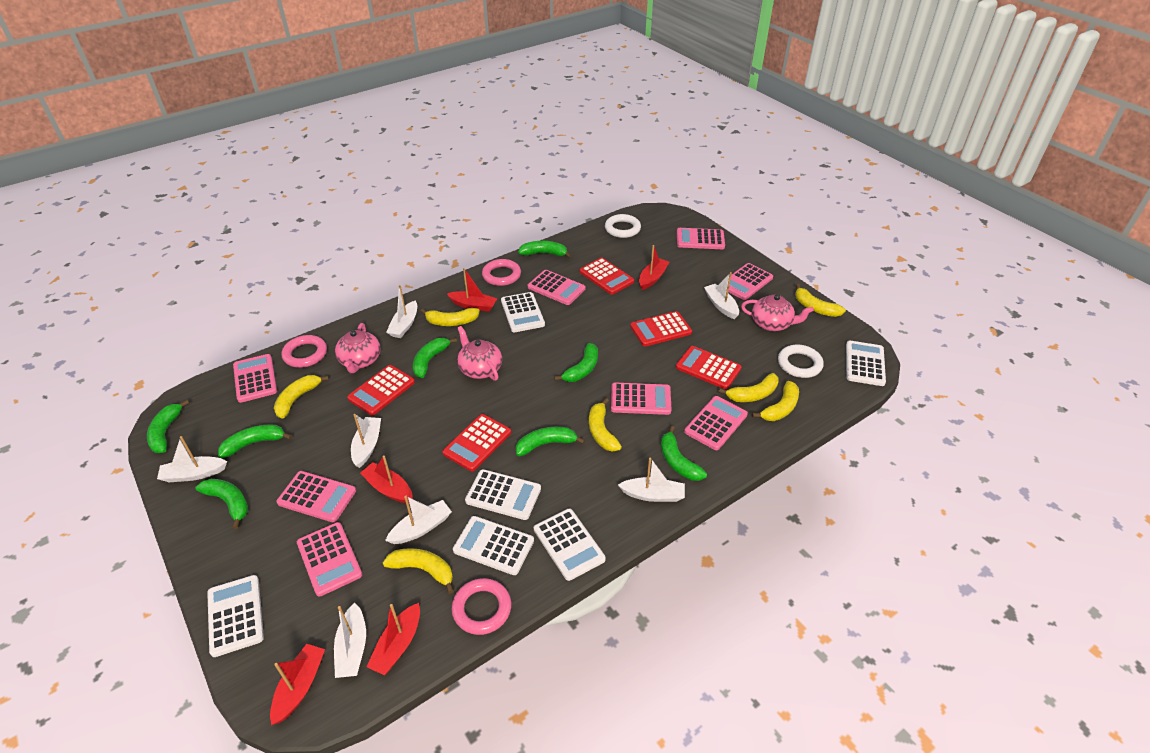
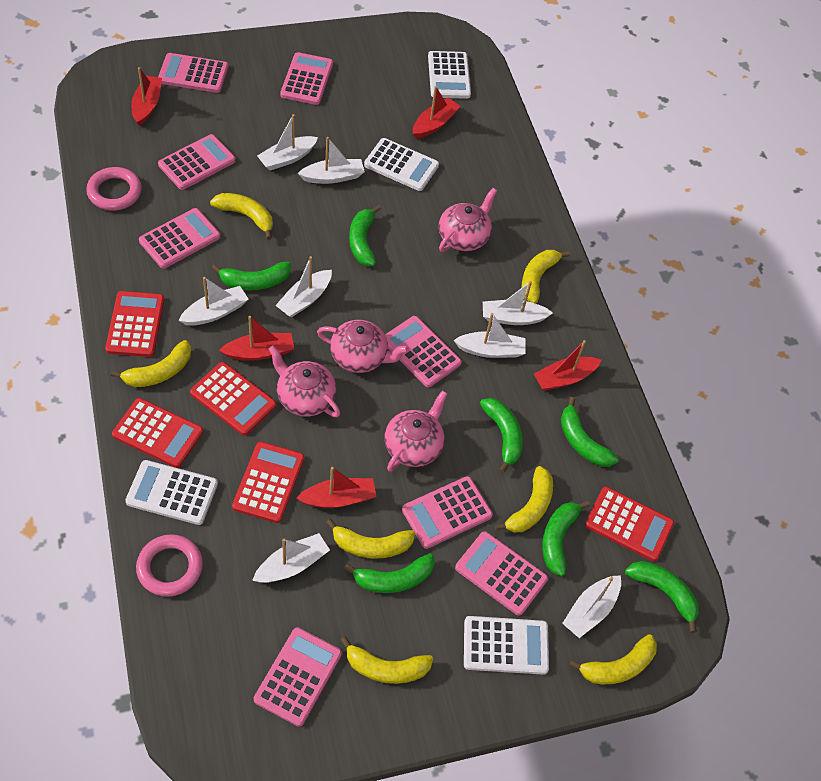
green banana: [147,400,189,453] [195,479,248,529] [218,425,292,458] [413,338,457,378] [516,427,585,456] [518,241,572,258] [554,343,598,382] [661,426,707,481] = 8 -> [211,262,291,290] [344,553,435,593] [349,205,381,266] [480,398,523,473] [542,501,590,576] [561,397,619,467] [625,561,699,633] = 7
pink ring: [281,335,327,368] [451,578,511,635] [482,259,521,286] = 3 -> [86,167,142,211] [136,534,203,597] = 2
pink teapot: [335,323,381,373] [457,326,502,381] [741,294,814,331] = 3 -> [268,345,340,417] [317,320,409,373] [384,391,447,472] [439,188,497,252] = 4
white boat: [157,436,227,482] [334,602,366,678] [351,414,381,468] [385,496,452,544] [386,285,417,338] [618,458,685,502] [704,272,739,319] = 7 -> [178,277,249,326] [252,533,330,583] [257,114,318,170] [275,256,332,318] [298,137,365,184] [454,313,526,358] [483,281,553,325] [562,575,621,638] = 8
white calculator: [207,575,264,657] [453,516,534,575] [465,469,541,520] [501,292,545,332] [534,509,606,581] [846,341,886,386] = 6 -> [125,460,218,525] [364,138,439,191] [428,51,471,99] [464,616,549,675] = 4
white ring: [605,214,641,238] [778,345,824,378] = 2 -> none = 0

